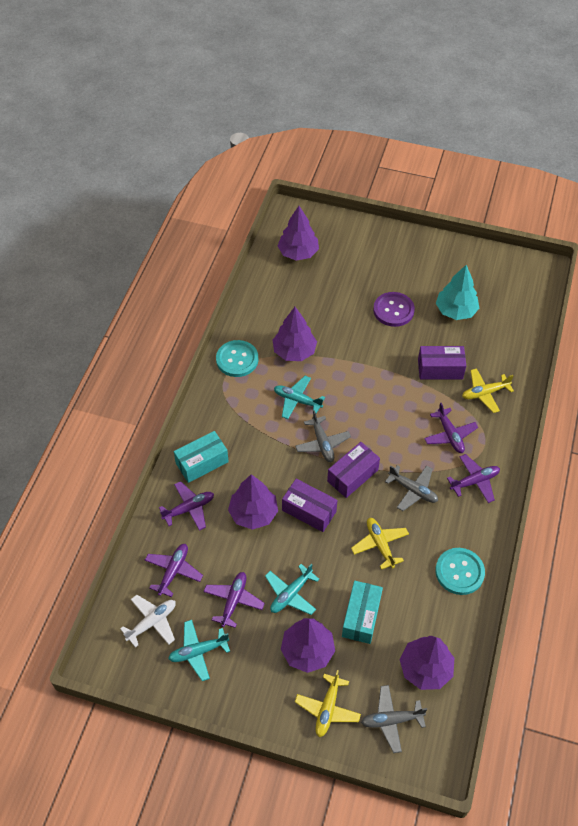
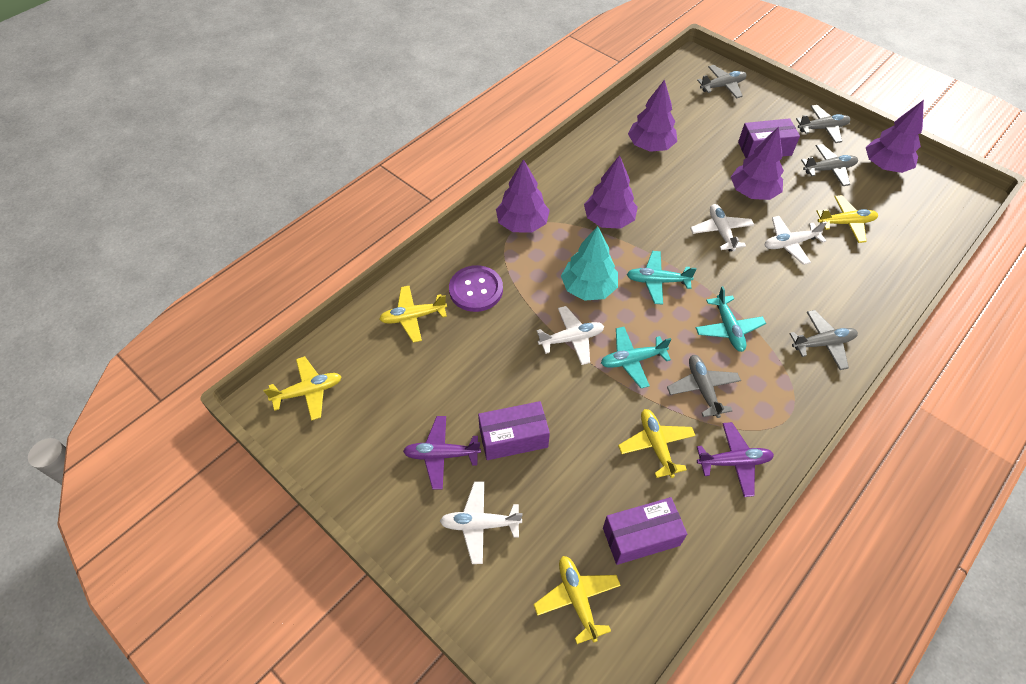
grey plane: [295,410,351,462] [361,685,427,753] [385,465,438,511] = 3 -> [667,355,741,418] [697,65,747,98] [789,310,858,370] [796,105,851,143] [801,144,858,186] = 5
purple plane: [145,544,203,597] [159,481,214,531] [203,572,265,628] [424,403,478,453] [447,454,500,503] = 5 -> [403,416,481,490] [697,422,774,497] = 2
turquoise box: [174,431,229,483] [342,581,383,644] = 2 -> none = 0
turquoise button: [216,340,259,377] [435,548,485,595] = 2 -> none = 0
white plane: [120,595,176,647] = 1 -> [440,482,522,564] [537,306,604,365] [690,204,754,252] [765,216,827,265] = 4
yellow plane: [295,670,361,737] [351,518,409,570] [462,368,514,413] = 3 -> [263,356,342,421] [379,286,447,343] [534,556,621,644] [618,409,696,478] [817,195,878,243] = 5

